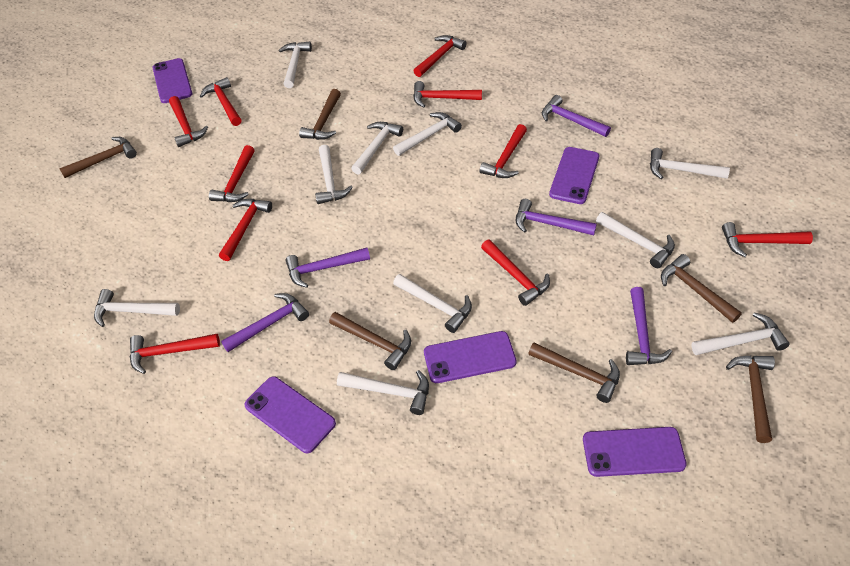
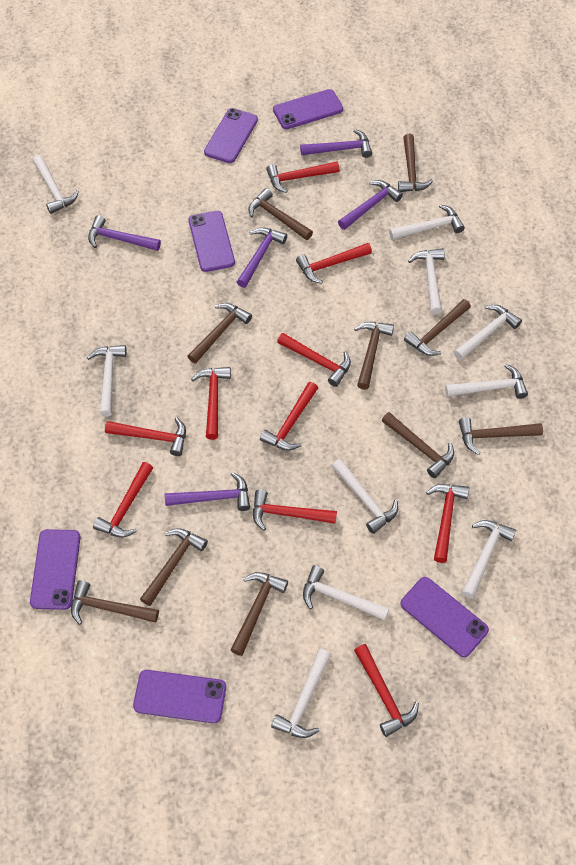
brown hammer: [59,137,137,178] [299,89,341,140] [329,312,411,370] [528,342,620,403] [661,254,742,323] [726,356,775,443] = 6 -> [71,580,159,625] [140,528,208,606] [187,303,252,364] [231,572,288,656] [248,188,313,240] [354,322,394,390] [382,412,454,478] [398,134,433,192] [404,299,471,356] [459,417,543,455] = 10
purple phone: [153,58,192,103] [244,376,336,453] [424,331,517,383] [549,147,599,204] [583,427,687,477] = 5 -> [30,529,81,610] [133,670,226,723] [189,211,235,272] [204,108,258,163] [273,89,343,129] [400,577,489,657] = 6

